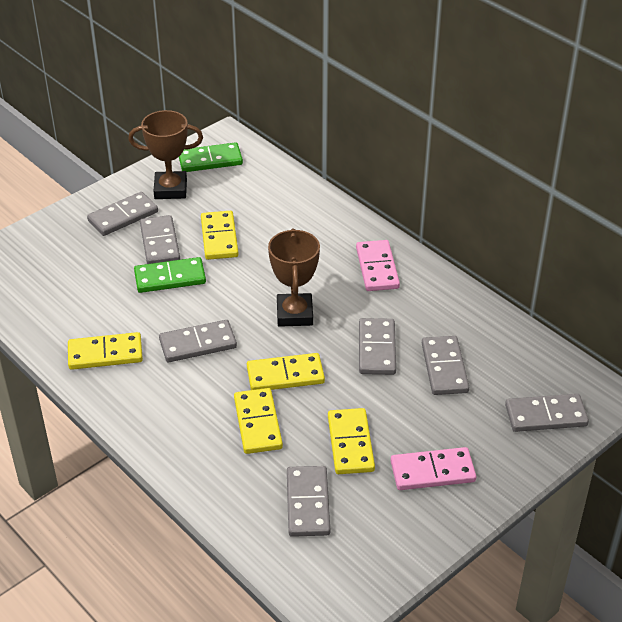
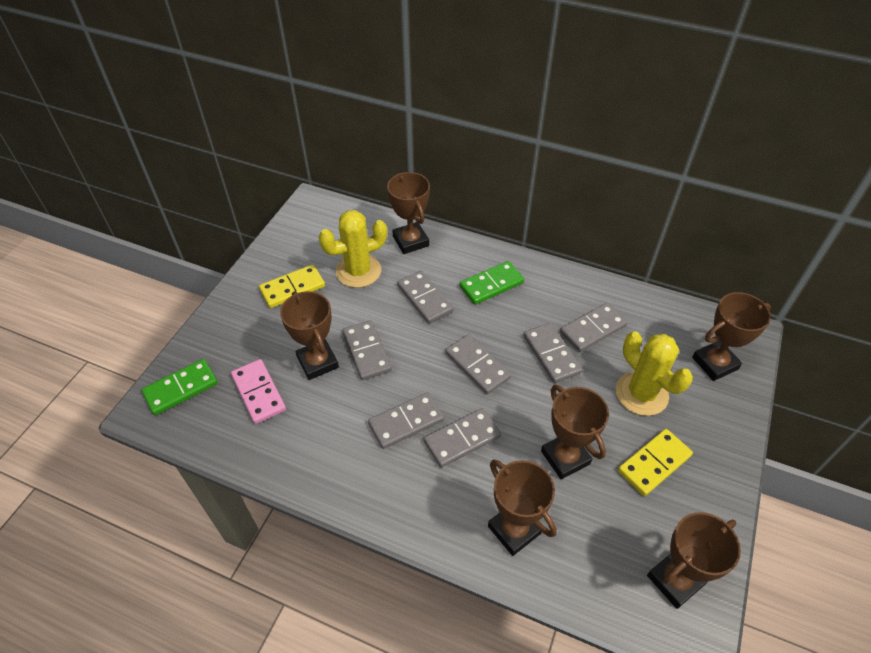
brown trophy: [128,110,203,199] [268,229,320,327] = 2 -> [280,291,339,380] [387,172,430,254] [488,460,557,556] [541,385,609,479] [647,512,741,609] [692,292,771,381] = 6
pink domino: [356,240,400,291] [391,447,476,490] = 2 -> [231,359,286,424] = 1
yellow cactus: none = 0 -> [319,210,387,288] [616,331,693,416] = 2
yellow domino: [68,332,143,370] [201,211,239,260] [234,388,283,454] [247,353,325,390] [328,408,375,474] = 5 -> [259,265,325,308] [618,429,693,496] = 2

